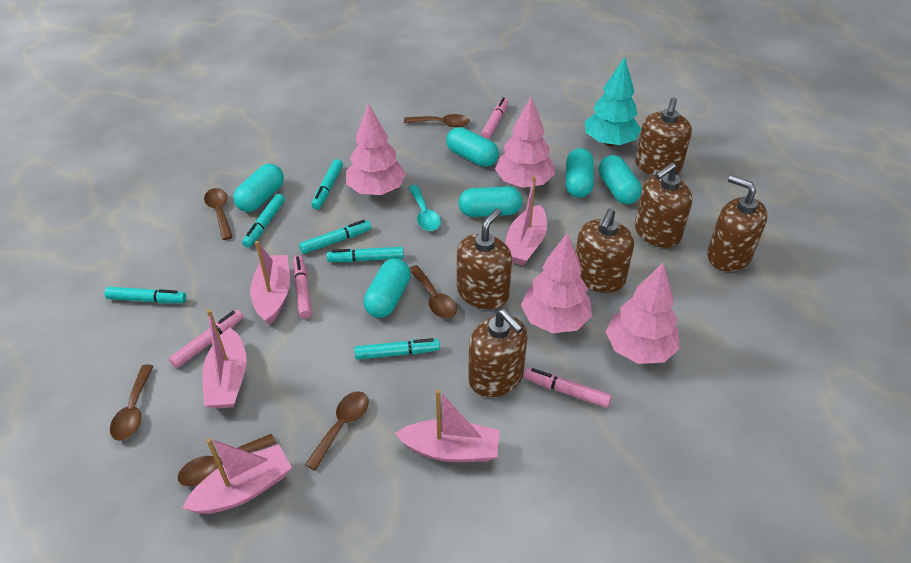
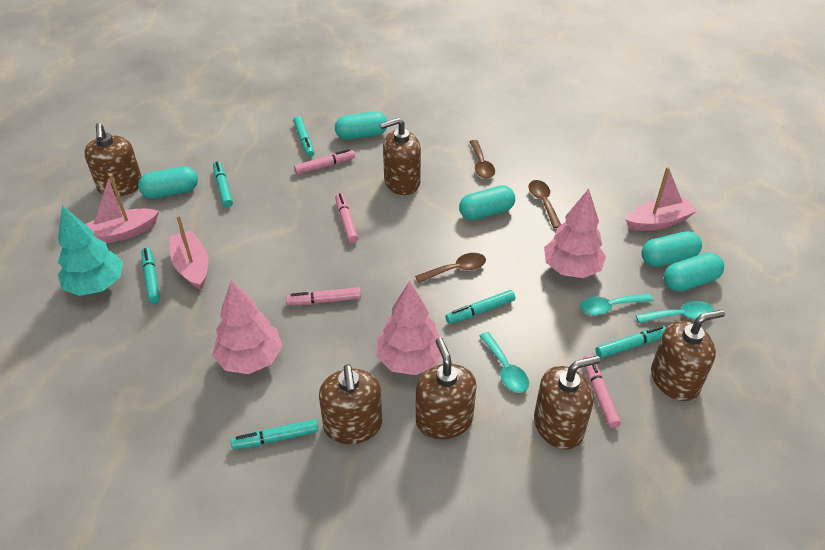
brown spoon: [110,365,154,441] [178,434,276,486] [204,188,233,240] [305,391,369,471] [404,114,470,127] [410,265,457,319] = 6 -> [415,253,486,283] [470,140,495,178] [528,180,561,229] = 3
pink boat: [182,438,292,514] [202,309,247,408] [250,241,290,325] [395,389,500,462] [505,176,547,266] = 5 -> [85,174,159,244] [169,215,208,290] [626,167,697,231] = 3
pink tree: [346,103,406,195] [495,97,555,188] [521,233,592,333] [606,263,680,364] = 4 -> [213,280,282,374] [377,281,441,375] [544,189,606,278] = 3
turquoise capsule: [233,164,284,212] [363,258,411,318] [446,127,499,167] [458,186,522,217] [566,148,594,198] [599,155,642,204] = 6 -> [138,166,198,199] [335,111,387,140] [459,185,515,221] [641,231,702,267] [664,253,724,292] = 5
turquoise spoon: [408,185,441,231] = 1 -> [479,332,529,393] [580,293,653,315] [636,301,714,323] = 3

